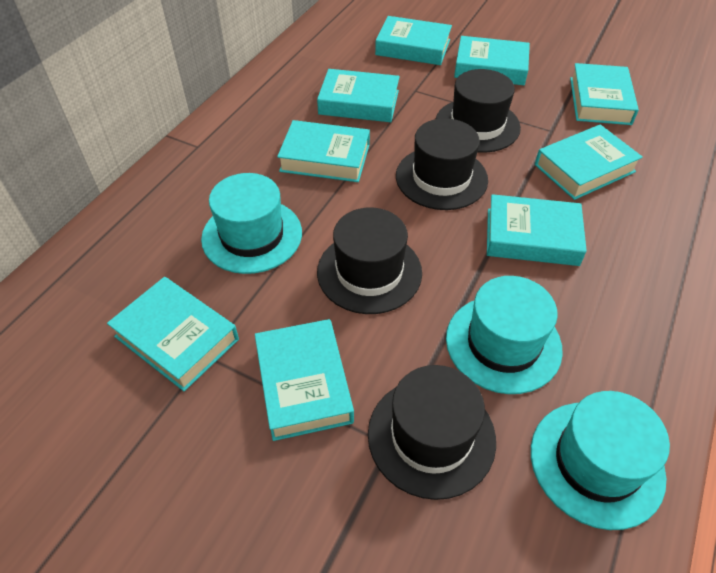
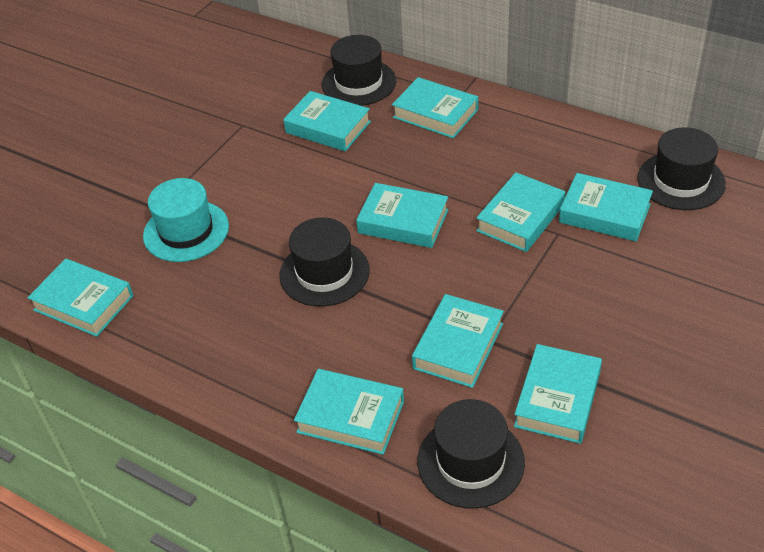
turquoise hat: [201,173,302,274] [446,276,563,394] [531,391,670,530] = 3 -> [143,178,229,262] = 1

